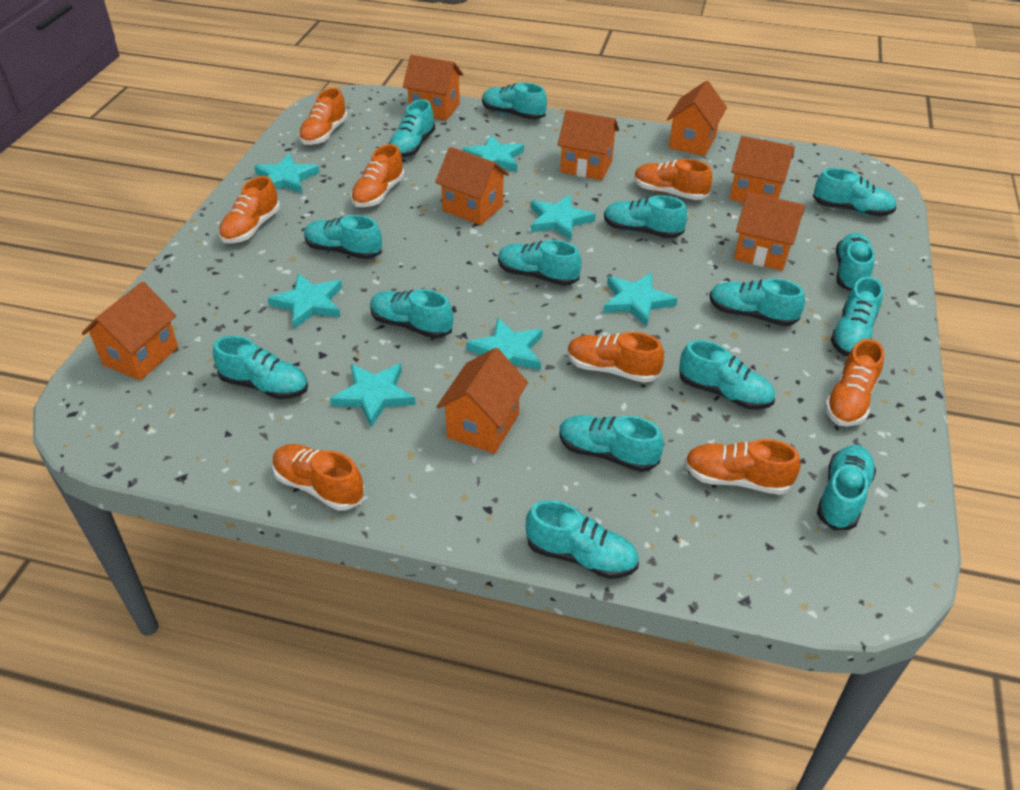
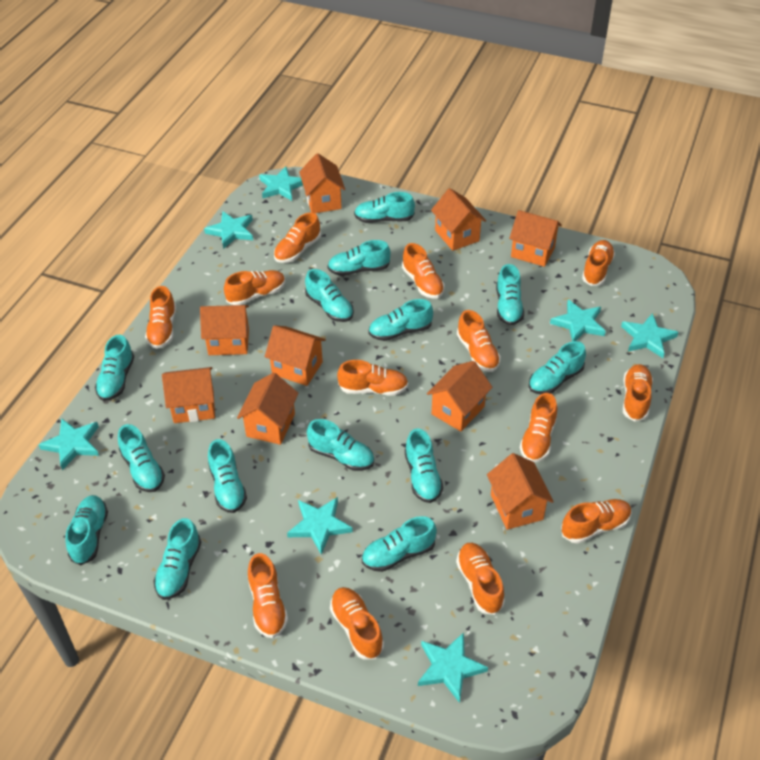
orange house: [82,281,178,381] [403,55,463,120] [435,147,509,225] [436,348,528,454] [557,110,619,180] [667,81,727,156] [730,136,795,203] [734,192,805,271] = 8 -> [162,367,215,423] [200,305,249,355] [237,373,299,445] [265,325,326,386] [299,153,345,213] [427,361,492,431] [431,188,486,251] [487,453,554,530] [509,210,562,267] = 9
orange shoe: [219,176,280,244] [272,444,365,511] [298,88,348,145] [351,144,405,207] [567,332,664,383] [634,159,712,200] [685,439,801,495] [825,339,884,427] = 8 -> [145,286,176,349] [224,270,285,305] [248,553,288,638] [274,212,321,263] [330,587,384,660] [337,360,408,396] [402,243,444,299] [456,543,505,615] [457,310,501,372] [520,393,557,462] [561,499,632,543] [582,240,615,286] [623,364,653,422] = 13
turquoise shoe: [213,336,308,399] [304,215,382,259] [370,289,453,339] [389,99,435,157] [482,83,547,120] [498,240,582,286] [525,500,639,579] [559,415,664,472] [604,195,687,238] [679,340,775,410] [709,278,805,326] [813,168,896,216] [817,445,876,530] [831,276,883,356] [836,233,875,291] = 15 -> [65,495,108,566] [95,335,134,401] [118,424,165,492] [153,518,201,600] [208,439,247,513] [305,269,354,322] [307,419,374,471] [327,240,390,276] [354,192,415,223] [362,516,437,572] [368,299,433,341] [405,429,443,503] [496,264,524,325] [529,341,586,394] = 14

